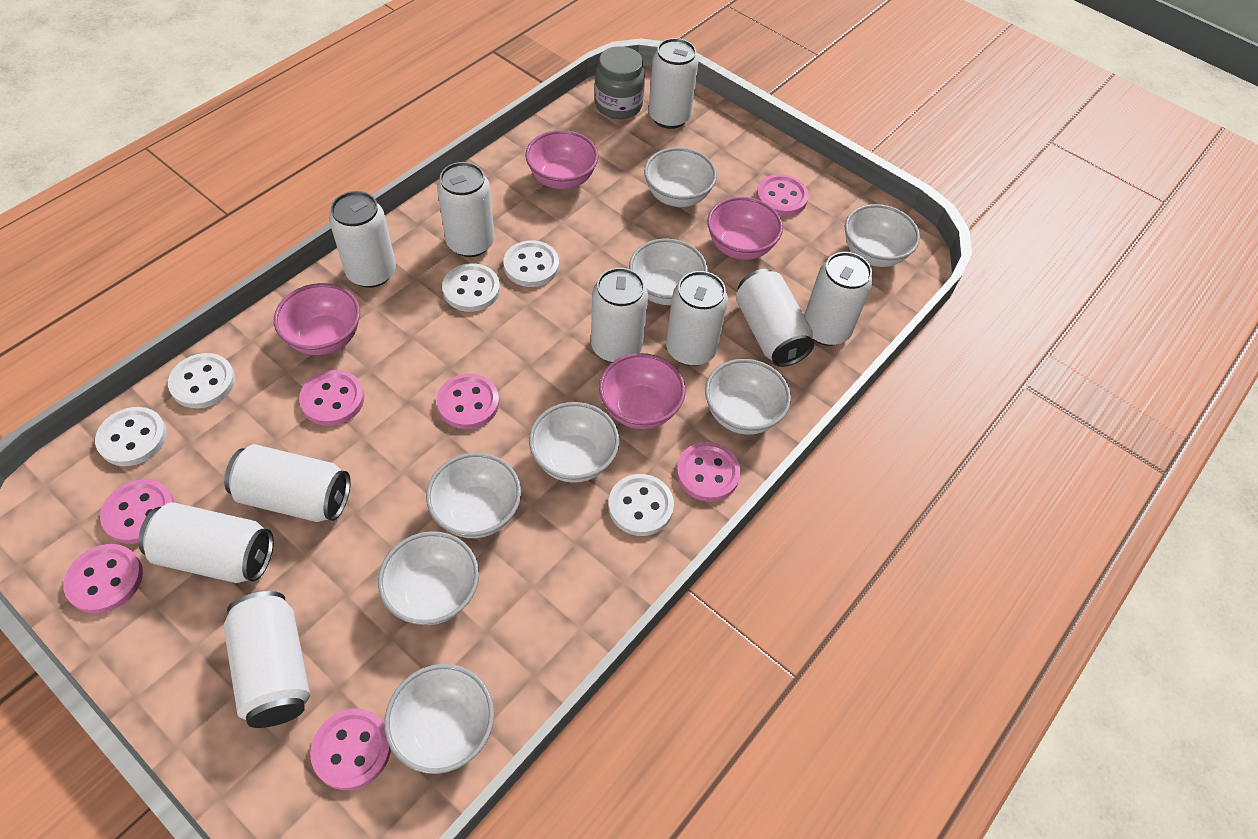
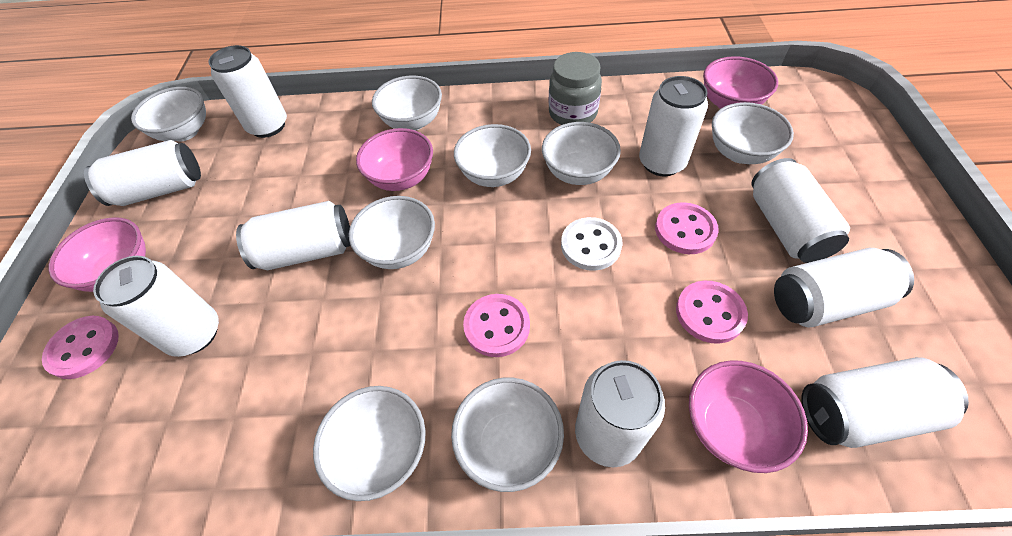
pink button: [63,544,143,614] [100,479,175,544] [299,370,364,426] [310,708,391,790] [437,373,499,429] [676,442,741,502] [756,175,809,216] = 7 -> [42,316,119,379] [463,294,530,357] [655,202,719,254] [676,281,748,344] = 4
white button: [95,407,167,466] [168,353,235,408] [442,263,500,312] [503,240,559,287] [608,474,674,536] = 5 -> [561,217,622,271] = 1
white can: [138,502,274,583] [223,591,310,728] [224,444,351,522] [329,191,396,288] [437,162,495,257] [591,268,648,363] [649,38,698,129] [666,271,728,366] [736,269,814,367] [804,252,873,346] = 10 -> [84,140,201,206] [93,256,219,357] [208,45,287,138] [236,201,351,270] [575,360,665,467] [639,76,708,176] [751,158,850,263] [774,248,914,327] [801,357,969,448] = 9

